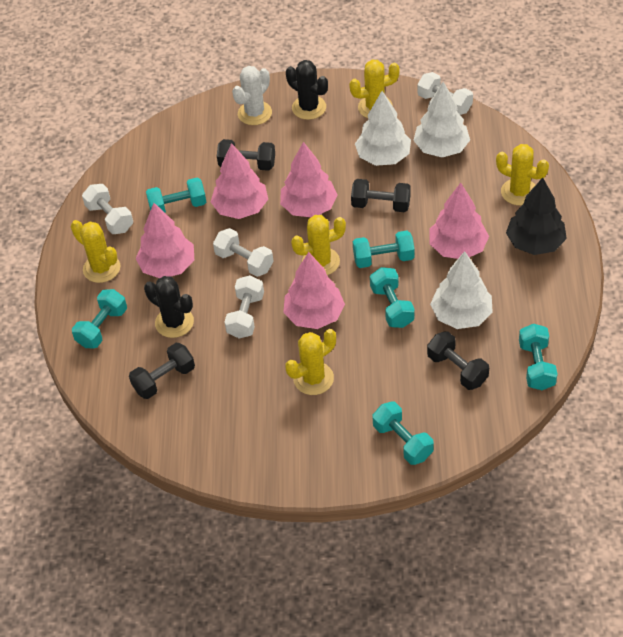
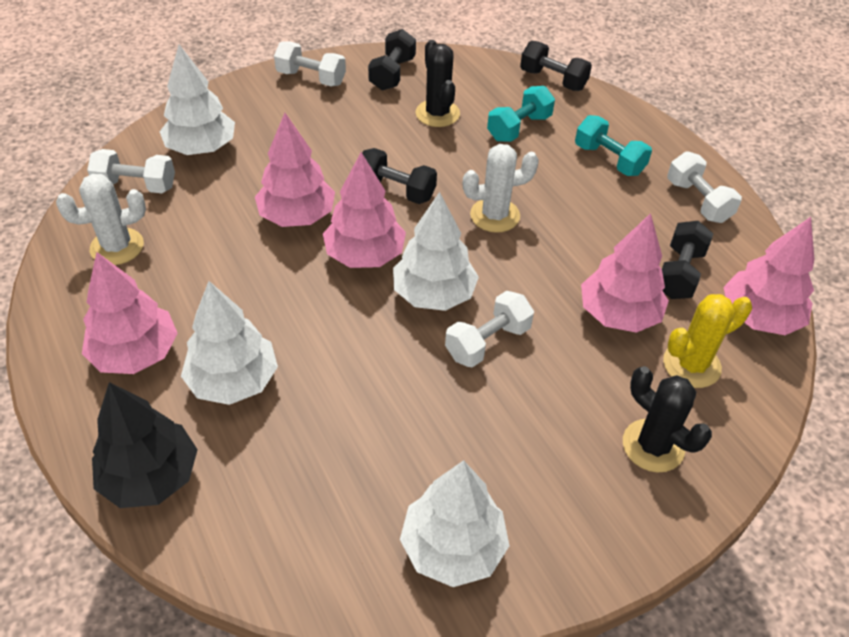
turquoise dumbbell: [72,289,127,348] [146,177,206,212] [353,230,415,268] [370,267,415,328] [372,401,434,465] [519,324,558,390] = 6 -> [487,86,555,142] [575,115,652,176] = 2
white cactus: [232,66,272,125] = 1 -> [56,174,146,265] [463,144,539,233] = 2
white tree: [355,91,411,166] [413,82,470,157] [430,251,493,329] = 3 -> [159,44,235,155] [181,281,278,405] [393,192,479,311] [400,460,509,587] = 4
yellow cactus: [71,220,120,283] [285,329,336,395] [291,215,346,275] [349,60,400,118] [496,144,549,206] = 5 -> [663,294,752,388] = 1

